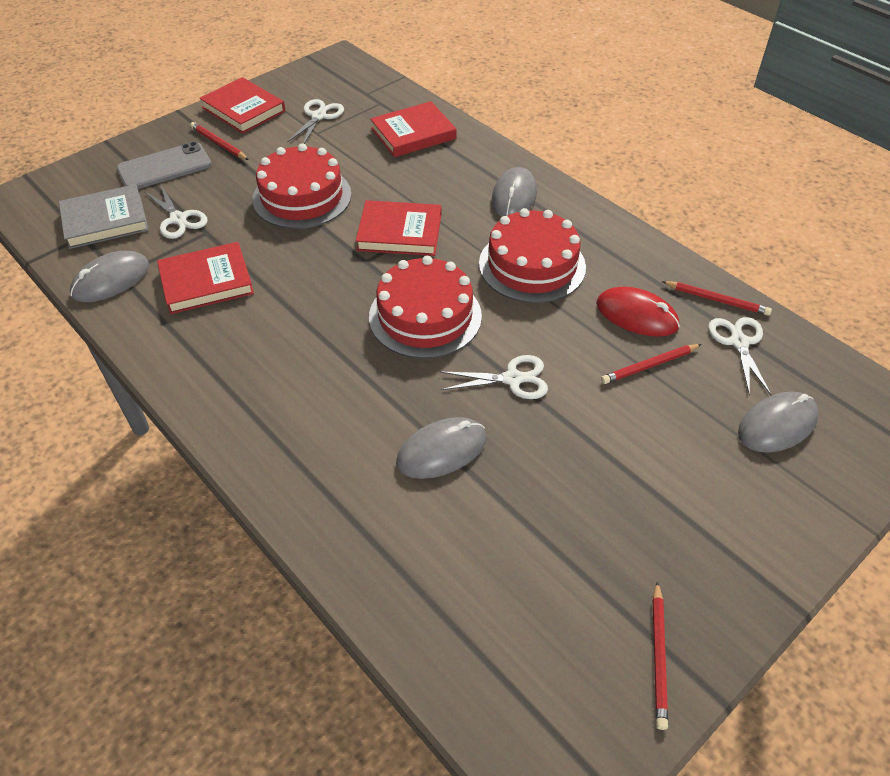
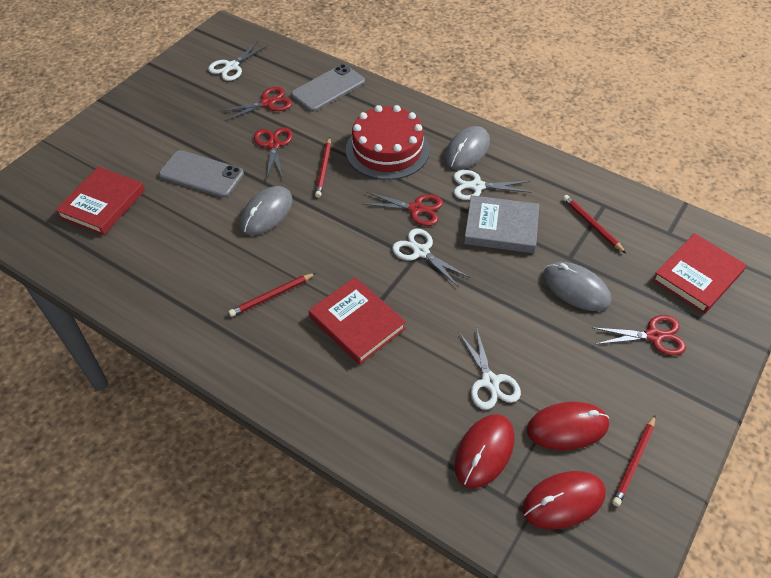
grey mouse: [70,251,149,302] [396,417,487,479] [492,167,537,217] [738,392,819,453] = 4 -> [240,186,293,235] [445,126,490,170] [543,262,611,311] = 3
grey phone: [116,142,212,189] = 1 -> [159,150,244,198] [291,64,365,112] = 2
red book: [157,242,254,314] [199,77,285,134] [356,200,441,256] [370,101,456,157] = 4 -> [55,166,145,236] [309,277,406,365] [652,233,747,314] = 3
red cake: [252,143,351,229] [369,256,482,359] [479,208,586,303] = 3 -> [346,105,430,180] = 1
red mouse: [596,287,680,337] = 1 -> [454,414,514,488] [522,471,606,529] [527,402,610,450] = 3
red scissors: none = 0 -> [219,87,292,121] [254,127,293,179] [363,191,443,226] [592,315,686,356] = 4

